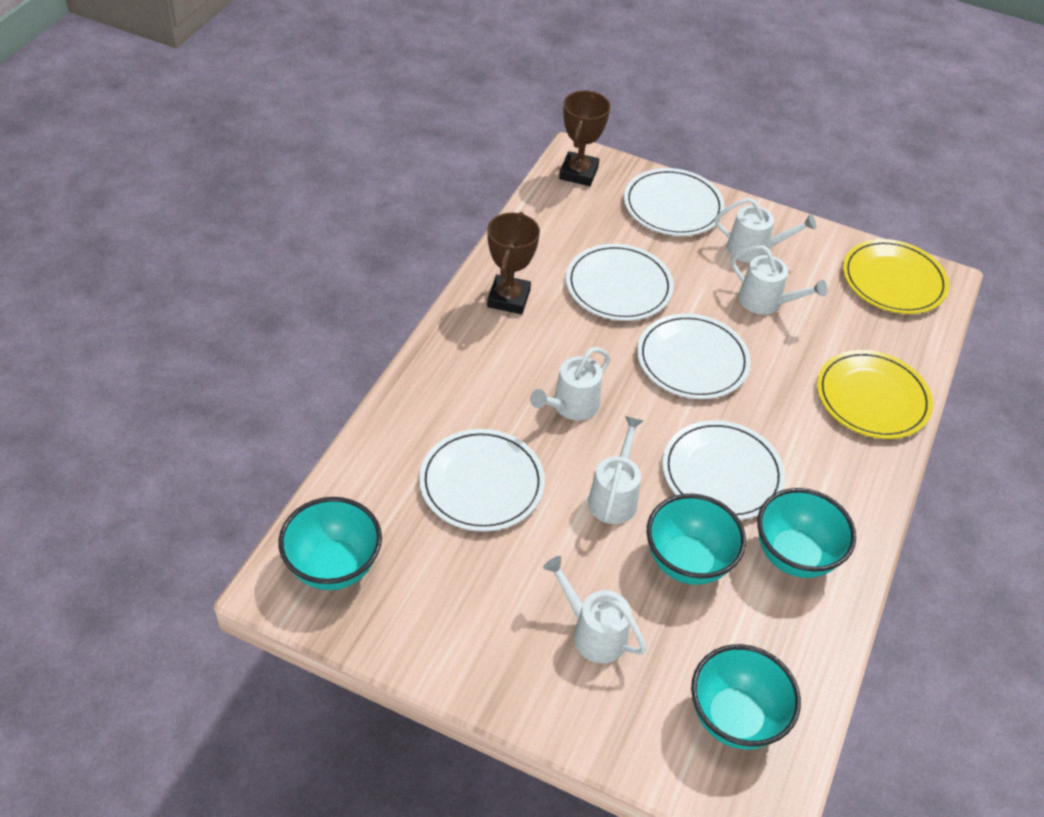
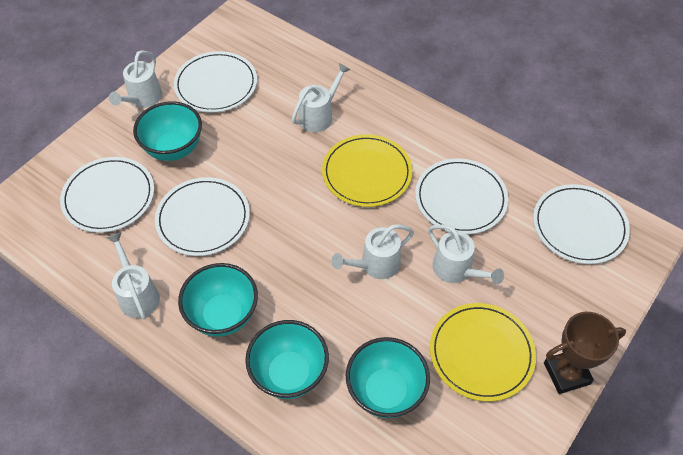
brown trophy: [487,212,540,314] [559,91,611,186] = 2 -> [544,312,626,394] = 1

